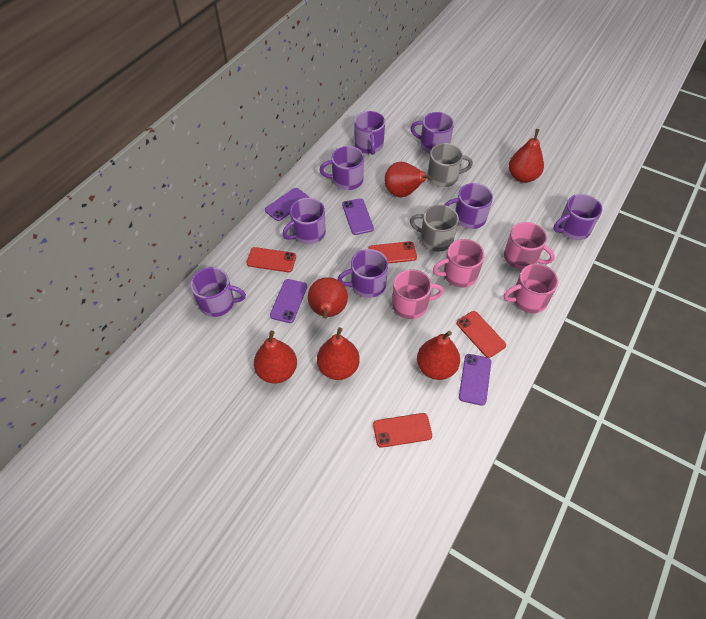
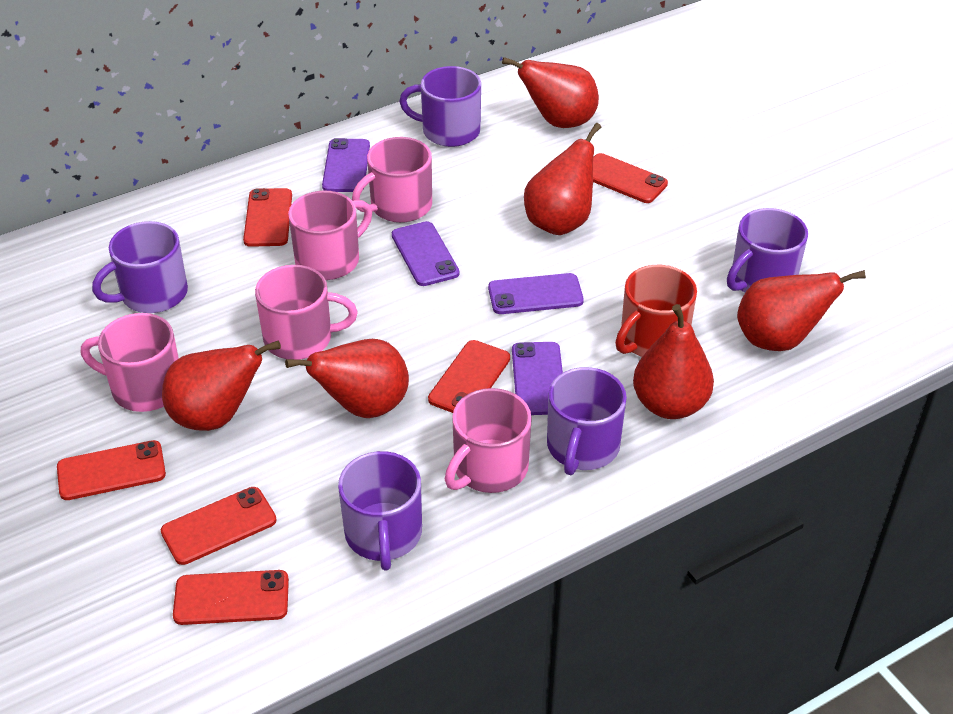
grey mug: [410,205,459,252] [428,143,473,187] = 2 -> none = 0
pink mug: [392,269,444,319] [433,239,485,287] [504,222,555,270] [504,264,558,313] = 4 -> [81,313,179,412] [255,265,358,359] [288,191,372,280] [352,137,432,223] [445,388,532,493] = 5
purple mug: [190,267,246,317] [283,198,326,244] [320,146,364,190] [337,249,388,298] [354,111,385,155] [411,112,454,153] [445,183,493,229] [553,194,603,240] = 8 -> [92,221,188,313] [338,451,422,571] [399,66,481,147] [547,367,627,475] [727,208,808,292] = 5
red mug: none = 0 -> [615,265,697,357] = 1
red phone: [246,247,296,272] [368,241,417,263] [373,413,432,448] [457,311,506,358] = 4 -> [57,440,166,500] [161,487,277,565] [173,570,289,625] [243,188,292,247] [428,340,510,413] [593,153,668,203] = 6

